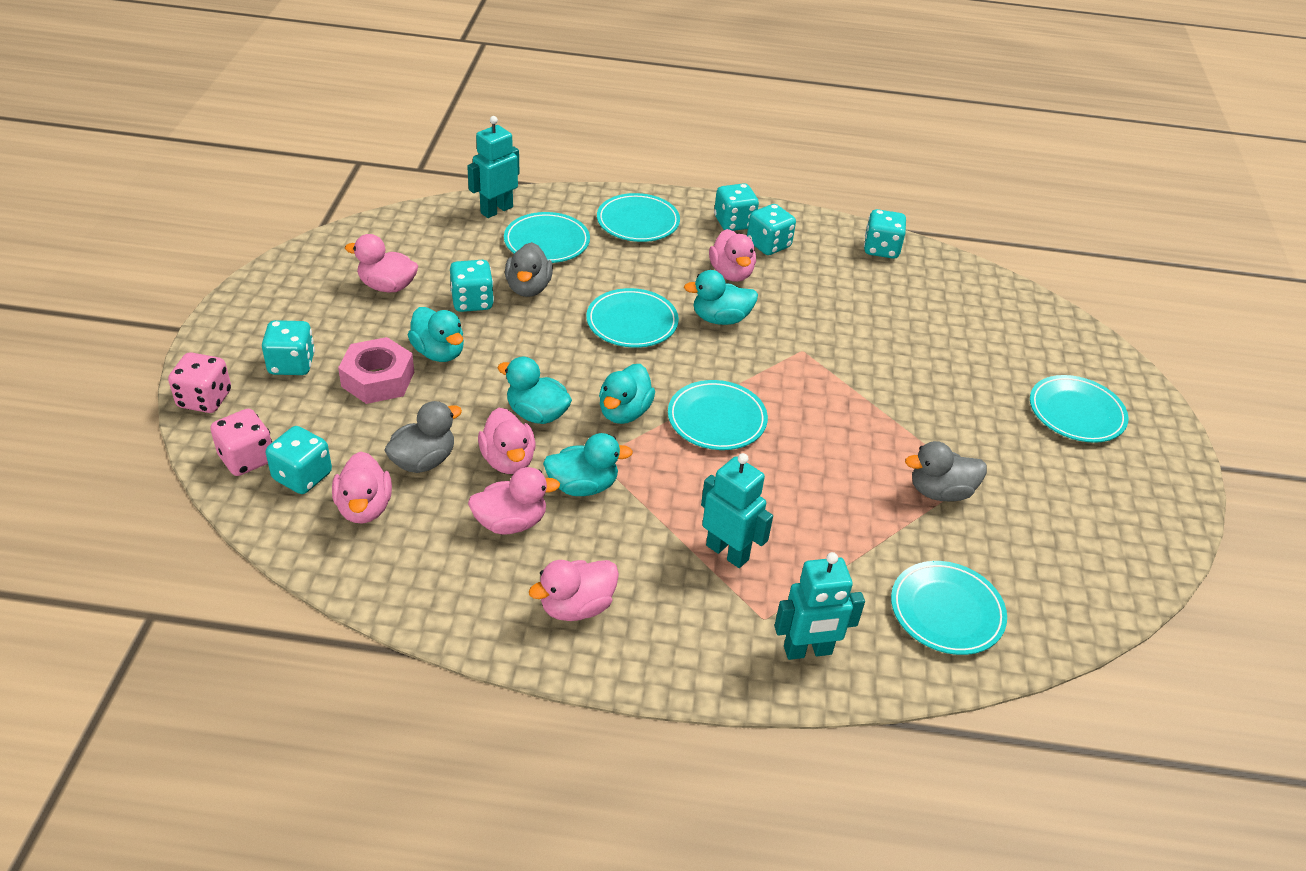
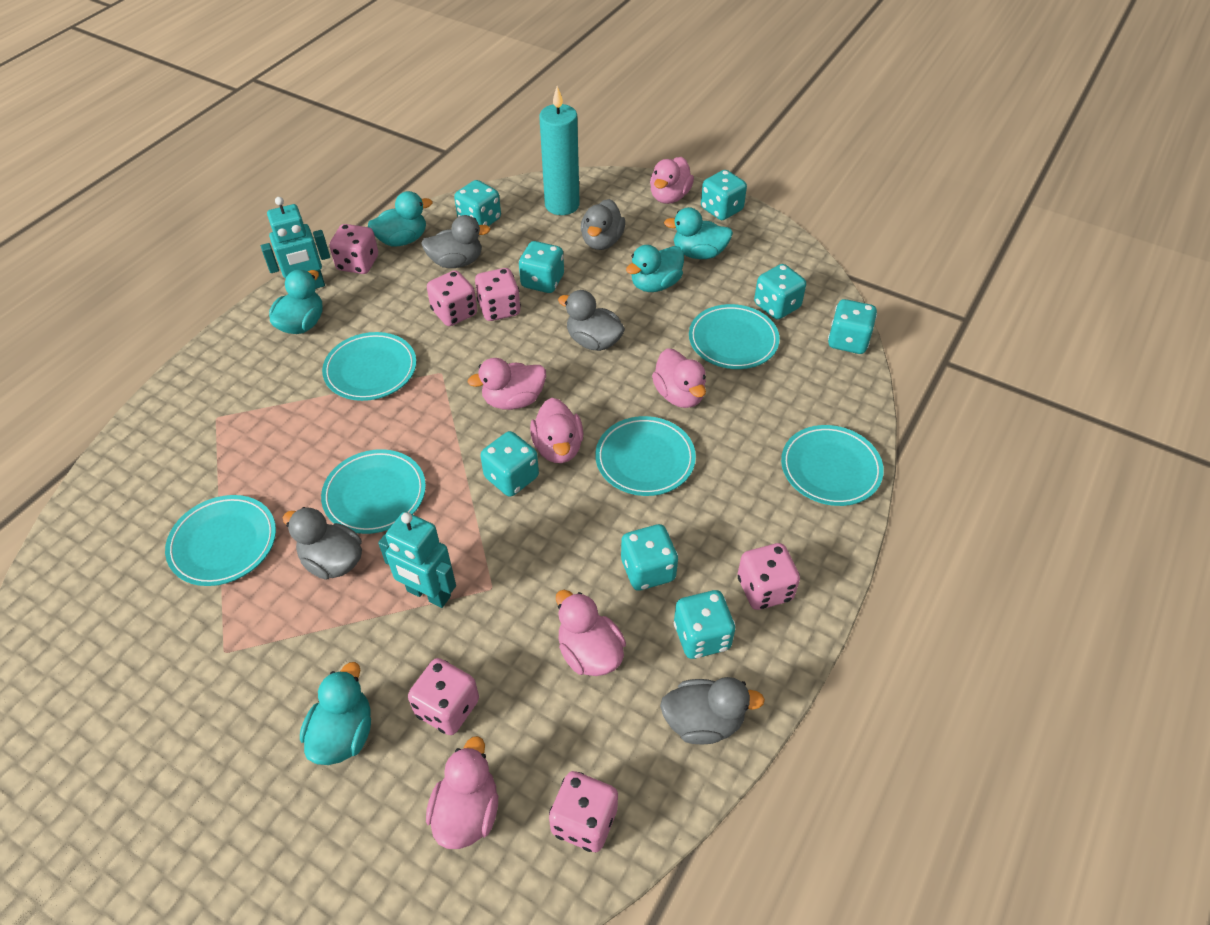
grey duck: [384,401,462,473] [505,242,553,297] [905,441,987,501] = 3 -> [283,507,362,580] [421,215,490,268] [558,290,625,351] [581,199,625,250] [660,677,765,745] = 5
pink dice: [168,353,231,413] [210,409,272,476] = 2 -> [329,224,378,274] [408,658,479,735] [427,270,477,326] [475,268,521,321] [549,771,618,852] [738,543,800,610] = 6
pink nut: [338,337,414,404] = 1 -> none = 0
turquoise candle: none = 0 -> [539,86,580,215] = 1
turquoise dice: [262,320,315,375] [266,426,332,494] [450,260,494,312] [714,183,759,231] [747,204,796,255] [864,209,906,259] = 6 -> [454,180,501,226] [480,431,539,497] [519,241,564,293] [621,524,678,591] [674,590,735,659] [701,170,747,220] [754,264,806,320] [828,299,877,354] = 8
turquoise robot: [467,116,519,218] [701,453,773,568] [774,552,865,660] = 3 -> [261,197,330,289] [378,512,456,608] = 2

